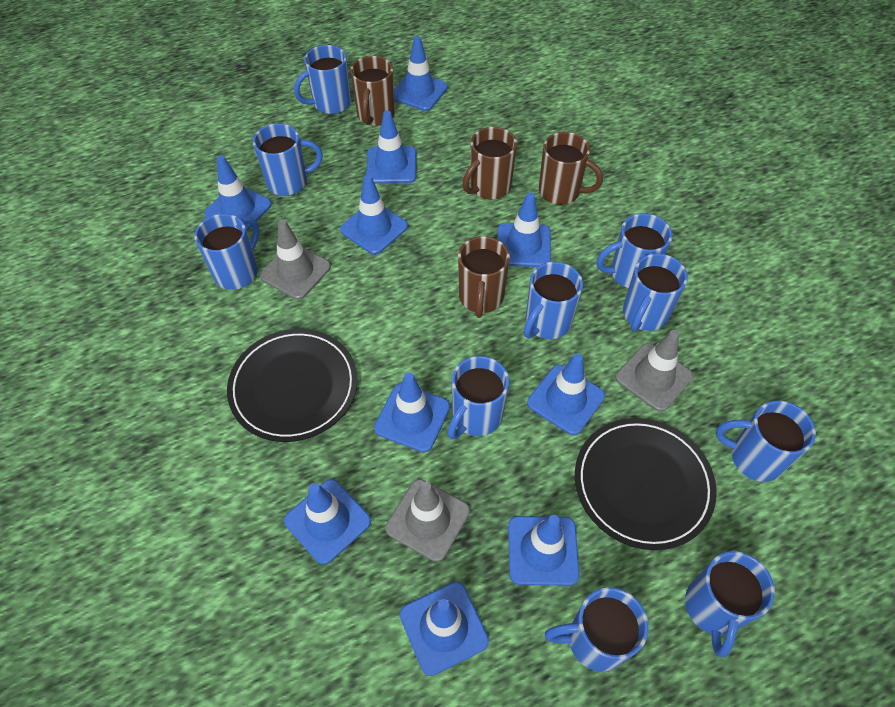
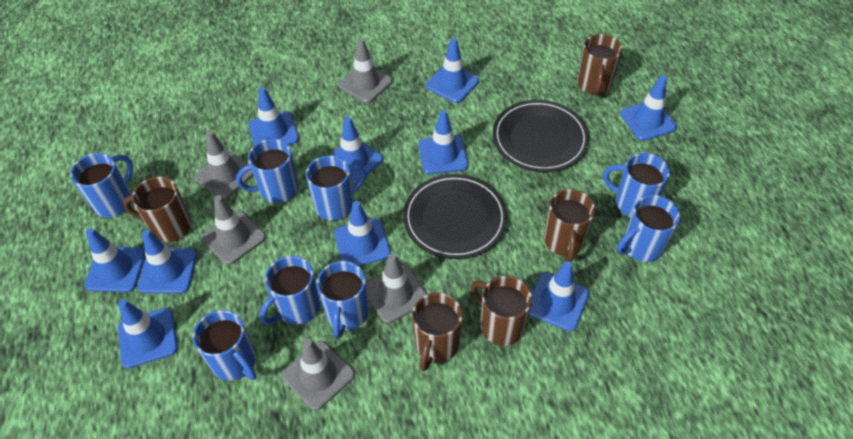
blue mug: [194,214,260,290] [253,123,323,196] [294,45,351,114] [447,356,509,439] [524,262,583,339] [545,587,649,672] [597,213,672,288] [623,254,688,332] [685,551,775,657] [716,401,816,482] = 10 -> [70,153,133,218] [192,310,256,381] [236,139,299,203] [260,256,320,325] [306,155,366,221] [317,261,369,339] [603,153,670,217] [617,195,681,262] = 8
brown mug: [350,56,395,126] [458,236,510,318] [463,127,517,199] [539,132,603,205] = 4 -> [123,177,192,242] [412,292,463,371] [470,276,532,346] [544,189,596,262] [577,34,623,95] = 5
grey traffic cone: [260,219,331,300] [385,479,470,562] [615,330,693,412] = 3 -> [194,131,254,199] [202,195,266,265] [282,339,355,410] [338,38,393,103] [366,253,427,323] = 5

